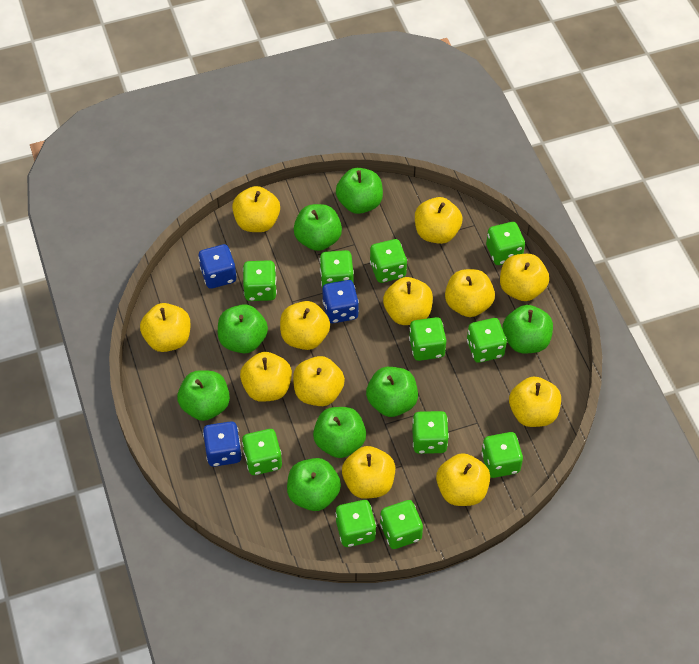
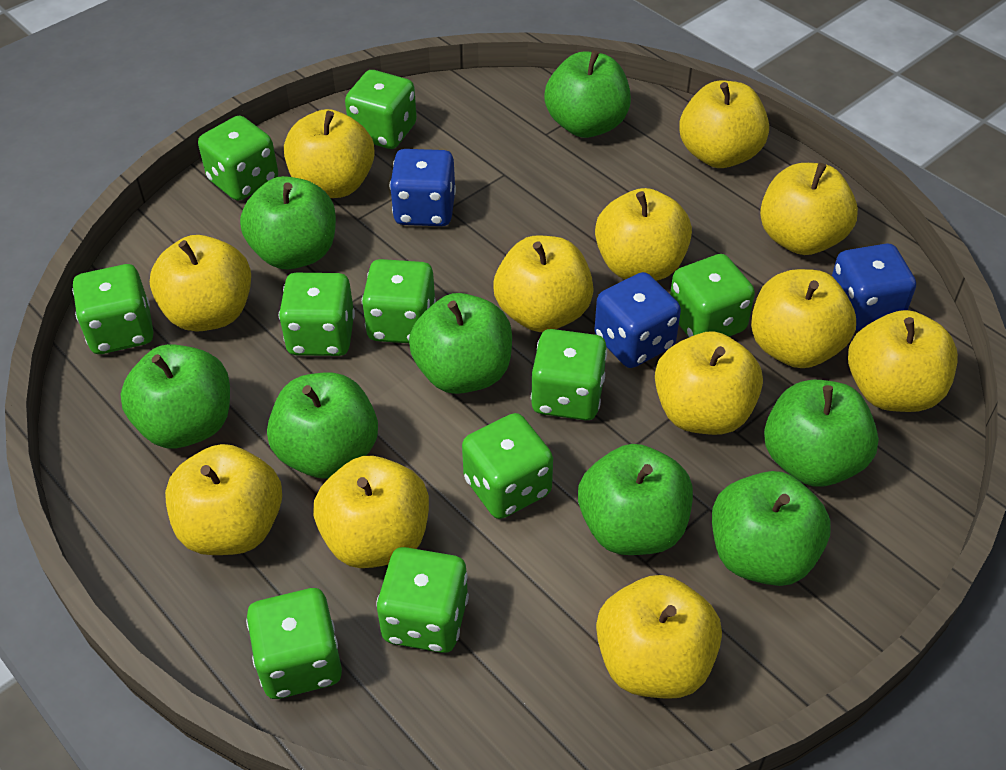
green dice: [242,429,282,475] [243,260,277,301] [320,250,354,288] [335,500,376,547] [370,239,407,283] [380,500,423,549] [409,317,446,361] [412,411,449,454] [467,318,507,363] [481,432,523,478] [486,222,525,265] = 11 -> [72,264,154,354] [198,116,278,201] [246,588,342,699] [279,273,355,356] [345,70,417,149] [362,259,436,343] [376,547,469,653] [462,413,553,519] [531,329,607,420] [670,254,755,337] = 10

